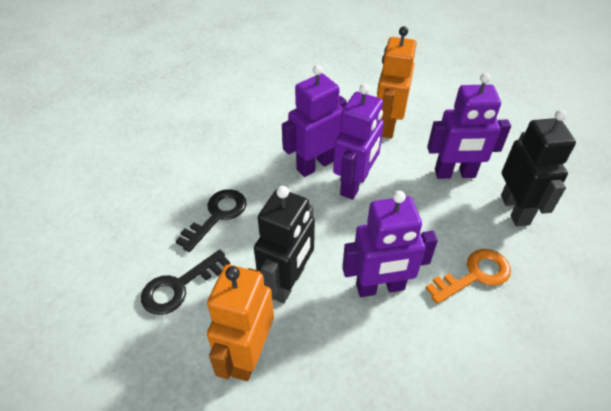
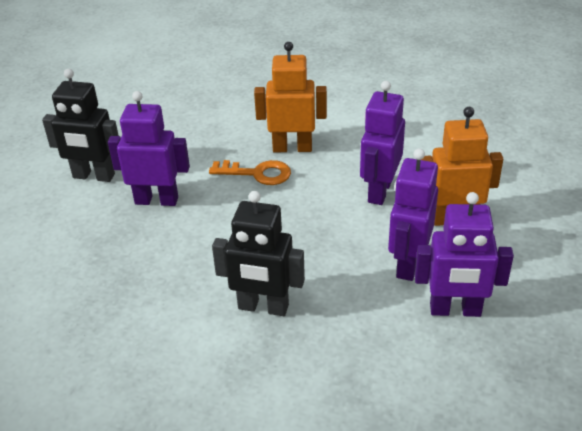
black key: [141,249,230,315] [176,189,247,252] = 2 -> none = 0

